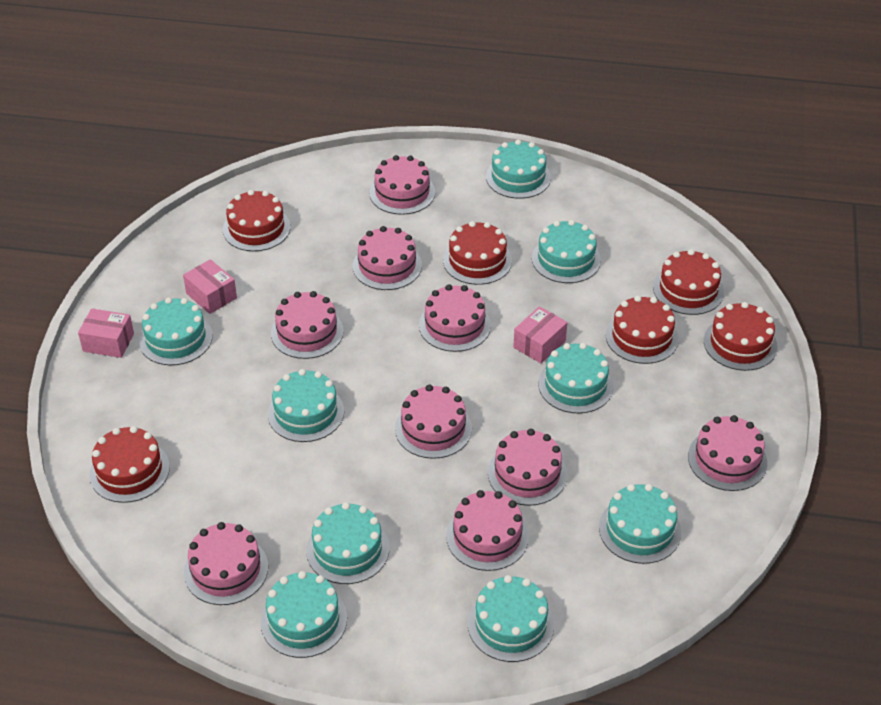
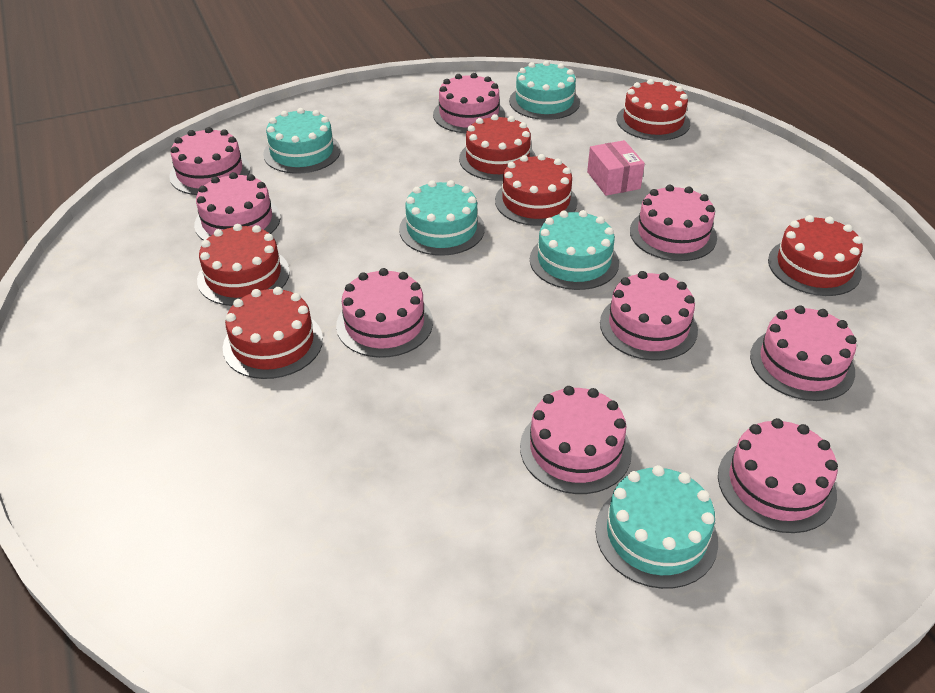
pink box: [78,308,134,358] [183,259,237,314] [513,306,567,364] = 3 -> [587,140,645,196] = 1
turquoise cake: [139,297,213,365] [260,571,347,658] [268,369,344,442] [306,502,389,584] [468,575,554,662] [486,140,551,199] [532,220,601,283] [538,343,613,413] [599,484,681,564] = 9 -> [263,108,341,174] [399,180,485,256] [509,61,580,120] [530,210,619,290] [595,465,718,589] = 5

